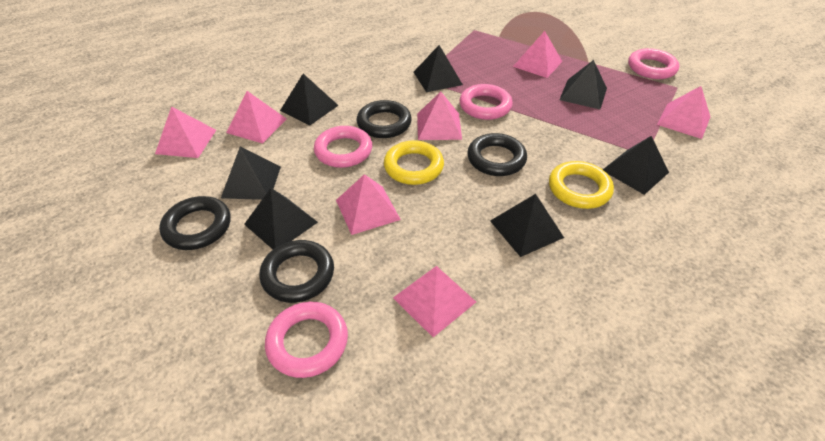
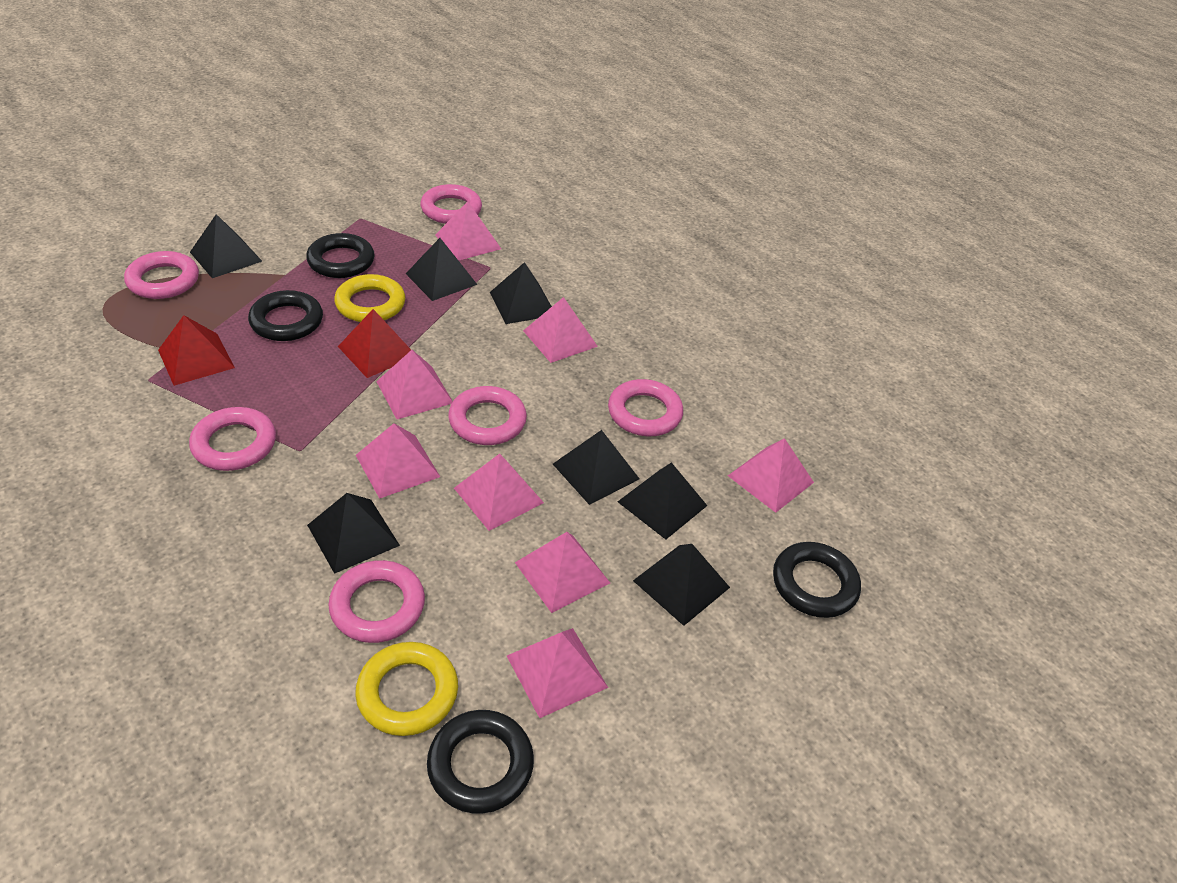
pink pyramid: [155,106,216,158] [226,91,286,144] [336,174,401,235] [393,266,476,337] [417,92,462,140] [513,31,563,78] [657,86,710,139] = 7 -> [356,423,440,499] [376,350,453,419] [435,201,501,261] [454,454,544,531] [507,628,608,718] [515,532,610,613] [523,297,598,363] [728,438,814,513] = 8
pink ring: [265,302,348,378] [314,126,372,168] [459,84,513,120] [628,48,679,79] = 4 -> [124,251,199,299] [189,407,276,471] [329,560,425,643] [420,184,482,224] [448,386,527,445] [608,379,683,436] = 6
red pyramid: none = 0 -> [158,315,235,386] [338,309,411,378] = 2

